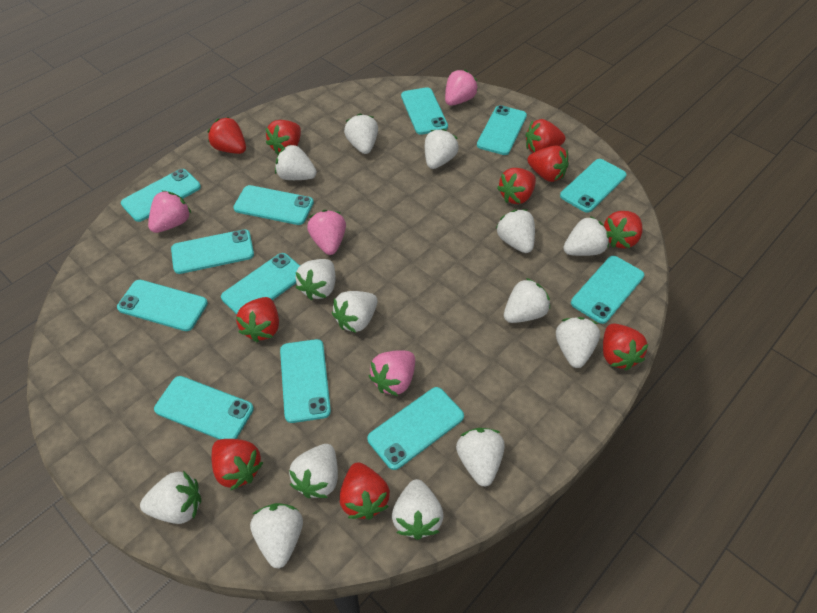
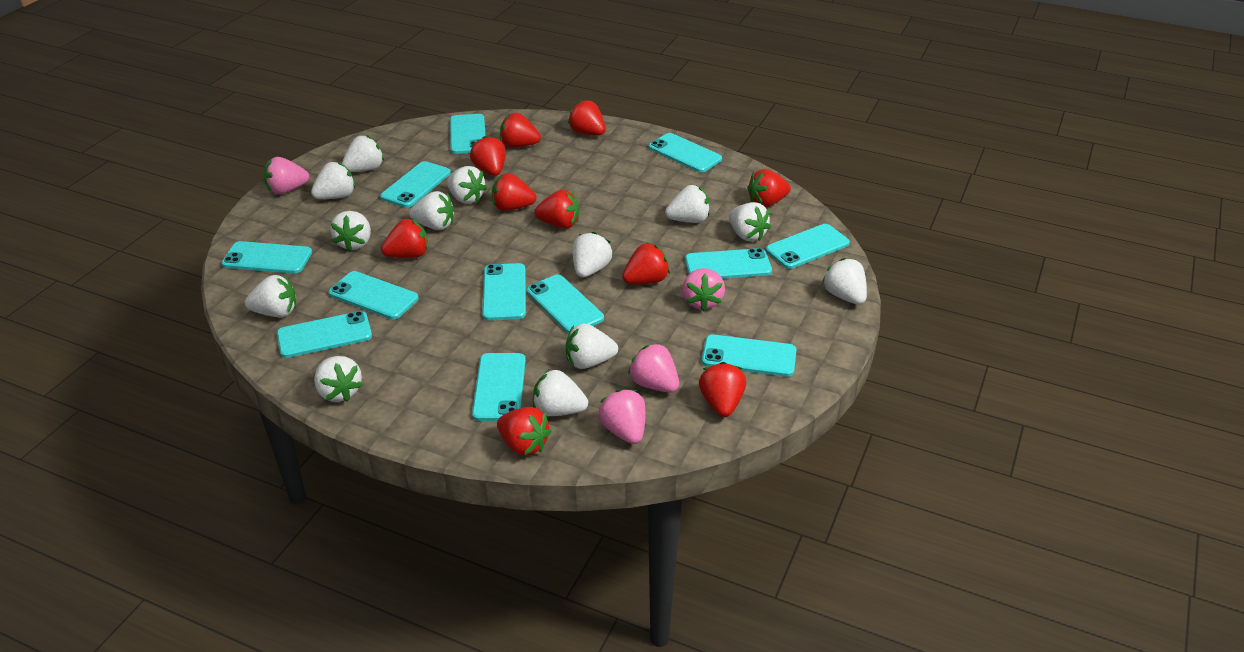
white strawberry: [140,471,201,524] [250,503,303,568] [275,144,317,180] [289,444,338,498] [295,259,335,300] [332,291,378,333] [344,113,378,154] [392,479,444,540] [425,129,459,169] [456,428,505,487] [496,209,535,253] [504,278,550,323] [556,317,600,368] [563,216,609,256] = 14 -> [245,275,296,317] [311,162,356,199] [314,356,363,402] [330,211,371,251] [342,135,384,172] [409,191,454,230] [447,166,487,204] [533,369,588,416] [566,323,618,369] [573,232,612,278] [665,185,710,223] [729,202,771,241] [822,258,867,304] = 13

